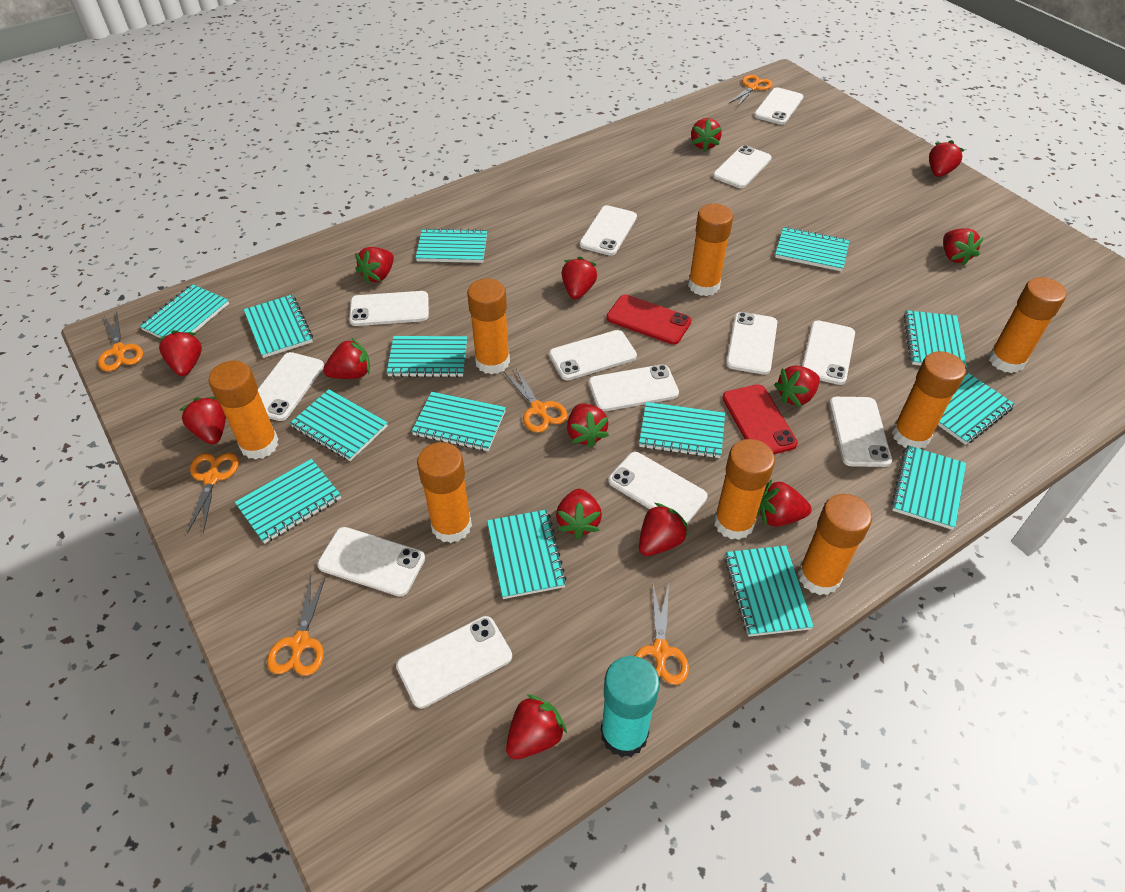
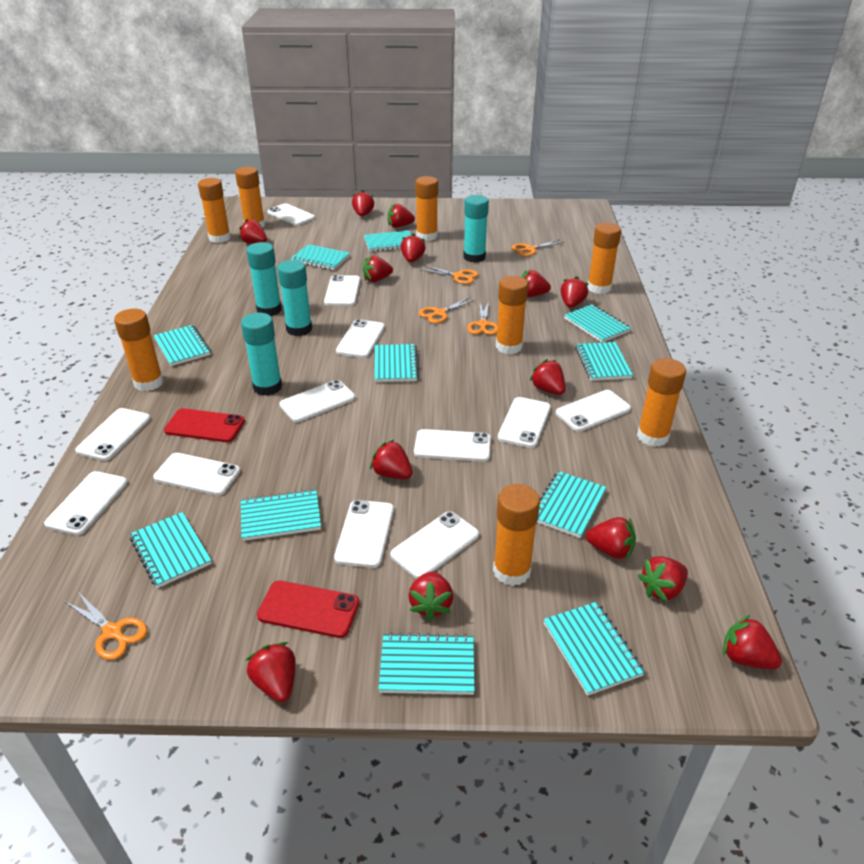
orange scissors: [98,311,143,372] [187,453,239,534] [267,575,326,676] [504,366,568,433] [635,584,689,685] [729,75,773,107] = 6 -> [65,592,147,660] [418,297,475,324] [421,265,478,284] [467,302,498,335] [511,239,564,257] = 5
turquoise glue stick: [601,656,660,757] = 1 -> [241,313,282,396] [247,242,282,316] [277,260,312,336] [463,195,489,263] = 4
turquoise notebook: [140,284,229,338] [235,459,341,544] [244,295,313,358] [290,389,388,461] [387,336,467,377] [411,392,506,451] [416,228,487,263] [487,510,567,599] [639,402,725,459] [724,546,814,637] [775,227,850,272] [891,445,966,530] [904,310,967,367] [938,373,1015,445] = 14 -> [130,512,212,588] [154,325,211,366] [241,489,321,541] [291,244,350,270] [364,231,411,252] [374,344,419,382] [378,633,475,695] [537,471,606,538] [543,602,645,696] [564,304,631,343] [575,342,633,381] = 11
white phone: [258,352,324,421] [317,527,425,597] [349,291,429,326] [396,616,512,708] [549,330,637,380] [579,205,637,256] [589,364,679,411] [608,452,708,524] [713,145,772,188] [726,312,777,375] [754,87,803,125] [802,320,855,385] [829,397,892,467] = 13 -> [44,471,128,535] [75,408,150,461] [153,453,240,496] [267,203,315,226] [279,380,355,422] [324,275,360,306] [334,500,394,568] [336,319,385,358] [390,511,479,579] [414,429,491,462] [498,397,551,448] [556,390,631,432] = 12

